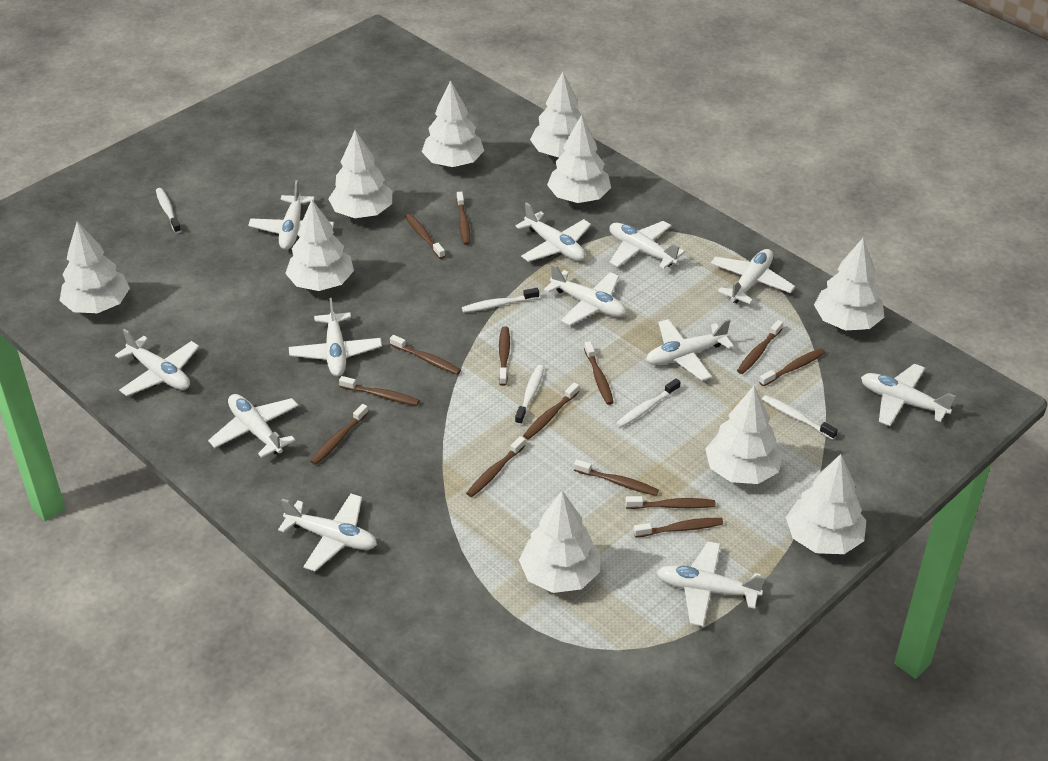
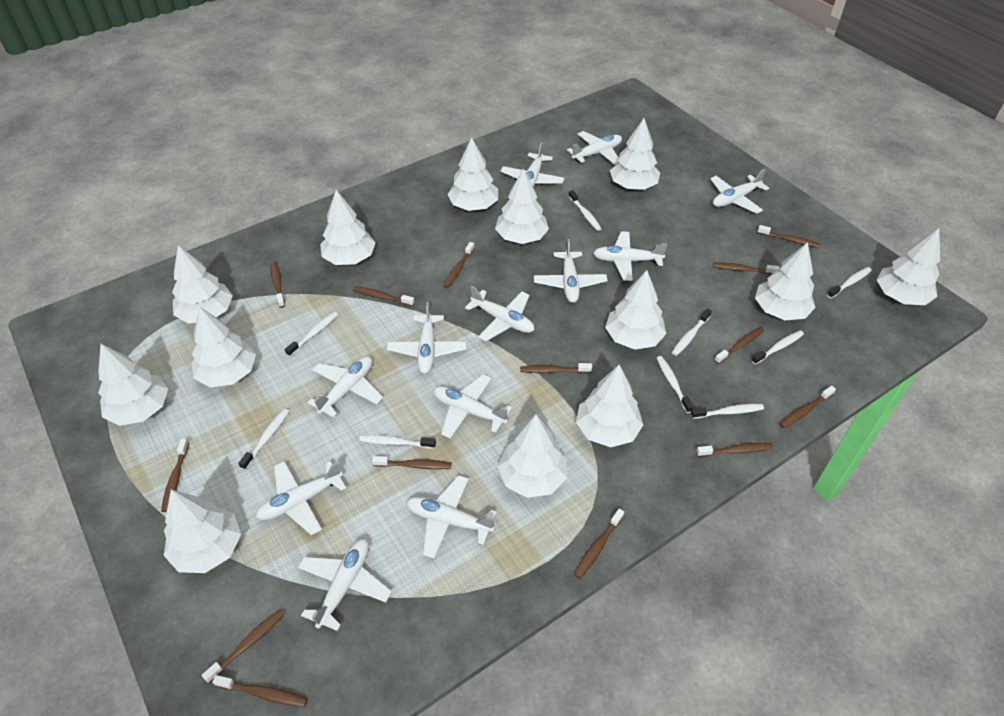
white toothbrush: [156,188,181,233] [462,288,539,313] [515,365,544,425] [616,378,680,428] [762,395,838,440] = 5 -> [238,409,289,470] [285,312,338,357] [359,435,436,449] [569,190,602,231] [656,356,694,413] [672,309,712,356] [691,404,764,419] [751,330,804,365] [827,267,872,298] = 9
white tree: [60,222,130,313] [285,200,354,291] [328,130,392,218] [422,80,484,167] [519,491,600,593] [530,72,586,157] [547,115,611,203] [705,386,783,484] [786,454,866,554] [814,238,884,331] = 10 -> [98,344,168,426] [164,490,241,573] [172,245,233,323] [192,306,256,387] [320,190,376,265] [447,138,498,211] [495,169,549,244] [497,414,567,498] [576,365,643,447] [605,270,666,350] [610,118,660,190] [755,242,816,320] [877,228,940,305] = 13

